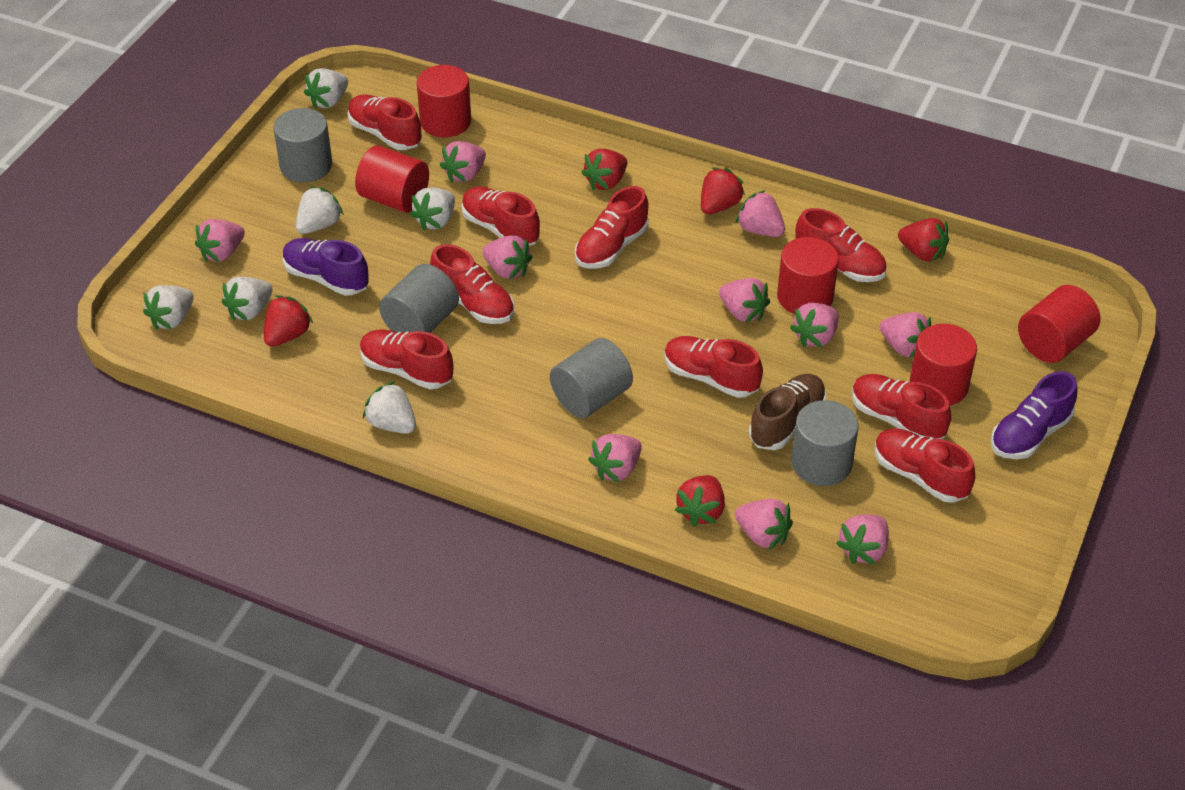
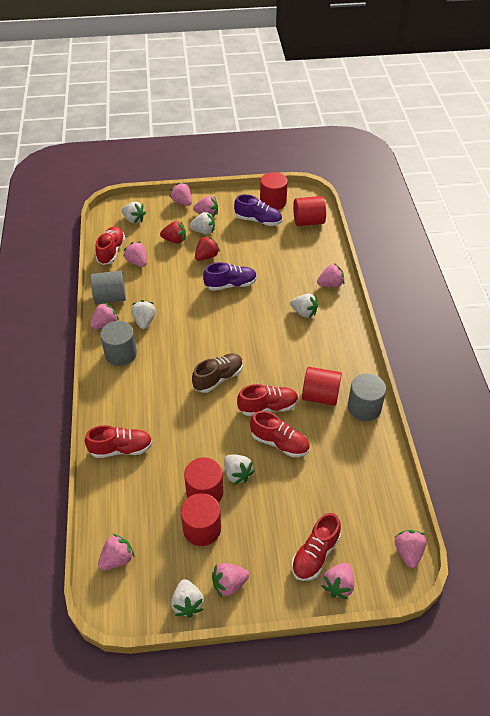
grey cylinder: [273,108,332,182] [379,264,459,333] [550,338,633,418] [791,400,859,486] = 4 -> [91,271,126,304] [100,321,137,366] [348,374,386,421] = 3
pink strawberry: [195,219,245,262] [440,141,486,183] [482,235,533,279] [588,434,642,483] [719,278,770,323] [735,499,793,550] [736,190,785,237] [790,303,839,347] [836,514,889,565] [880,312,931,358] = 10 -> [90,302,119,329] [98,534,134,570] [123,242,147,267] [170,183,192,206] [193,196,218,217] [212,563,249,597] [317,263,344,287] [322,563,354,599] [395,530,426,568] = 9
red shoe: [348,94,422,150] [360,329,453,389] [430,244,514,324] [462,186,540,246] [575,186,649,268] [664,336,763,398] [795,208,887,282] [852,374,951,439] [875,428,975,503] = 9 -> [85,425,153,458] [95,226,125,265] [237,384,298,416] [250,411,310,457] [291,513,341,581] = 5
red strawberry: [264,295,313,347] [581,149,627,190] [675,475,725,527] [701,167,745,214] [898,218,949,262] = 5 -> [160,221,186,243] [195,236,220,261] = 2

